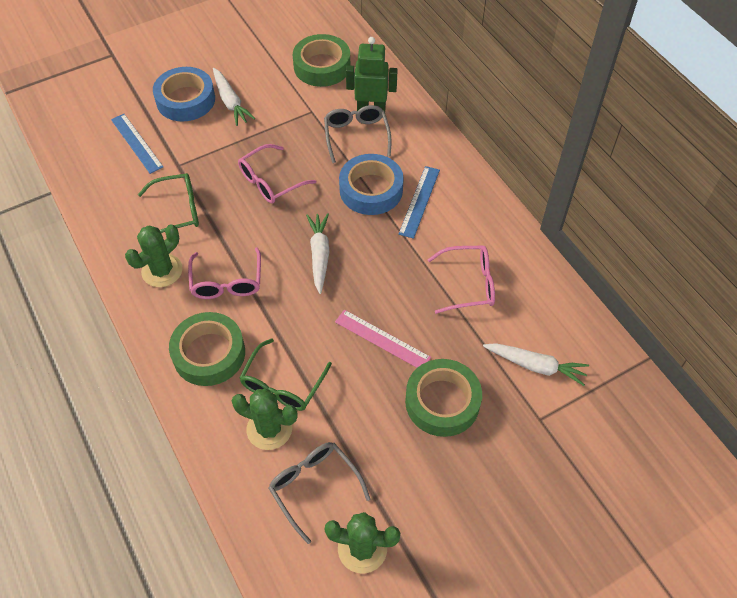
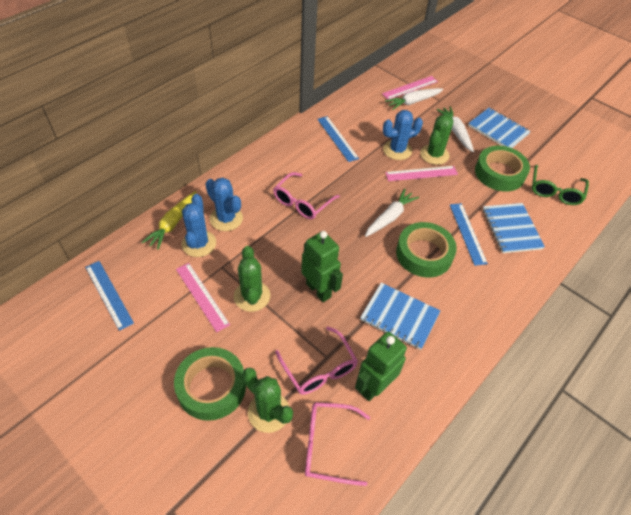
blue cactus: none = 0 -> [182,194,216,257] [205,177,243,231] [383,110,423,160] = 3
blue notebook: none = 0 -> [360,283,440,350] [468,108,531,148] [483,203,545,253] = 3
blue ruler: [111,114,163,174] [399,166,440,239] = 2 -> [85,261,134,331] [317,116,359,162] [450,203,488,266] = 3
blue tape: [153,67,215,122] [339,154,404,215] = 2 -> none = 0
green glasses: [138,173,199,233] [239,338,332,411] = 2 -> [532,165,589,205] = 1
green robot: [346,37,398,111] = 1 -> [301,231,343,302] [355,332,407,401] = 2
grey glasses: [268,442,370,544] [324,105,392,163] = 2 -> none = 0
pink ruler: [335,310,431,368] = 1 -> [176,263,230,332] [382,76,438,100] [385,166,458,181] = 3
yellow carrot: none = 0 -> [142,191,196,250] = 1

